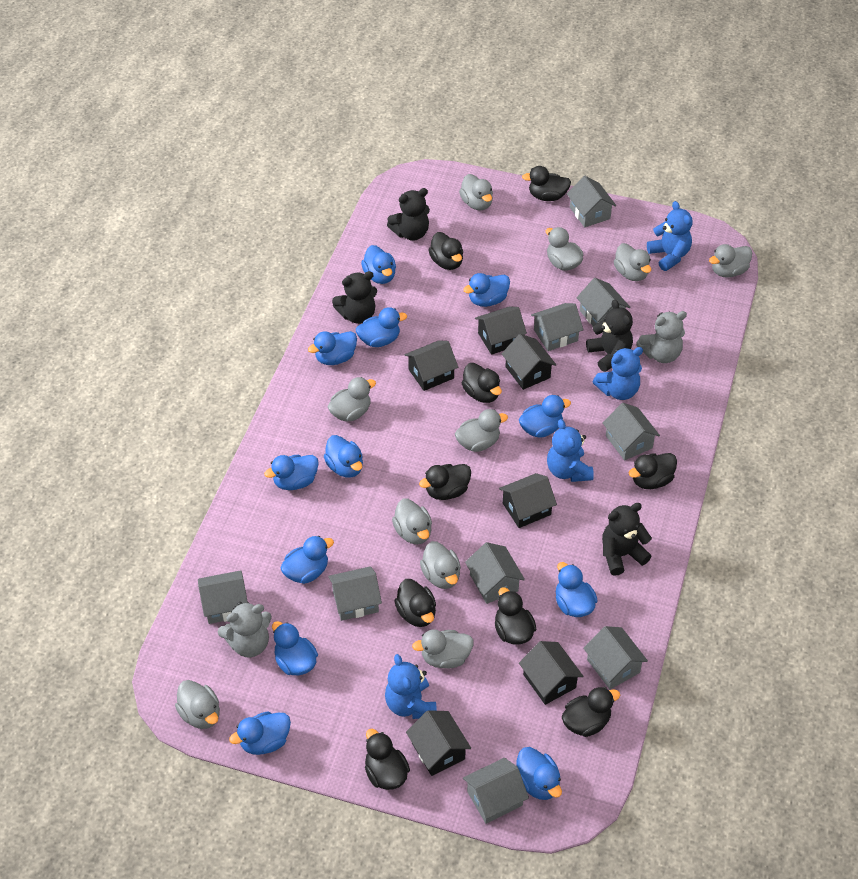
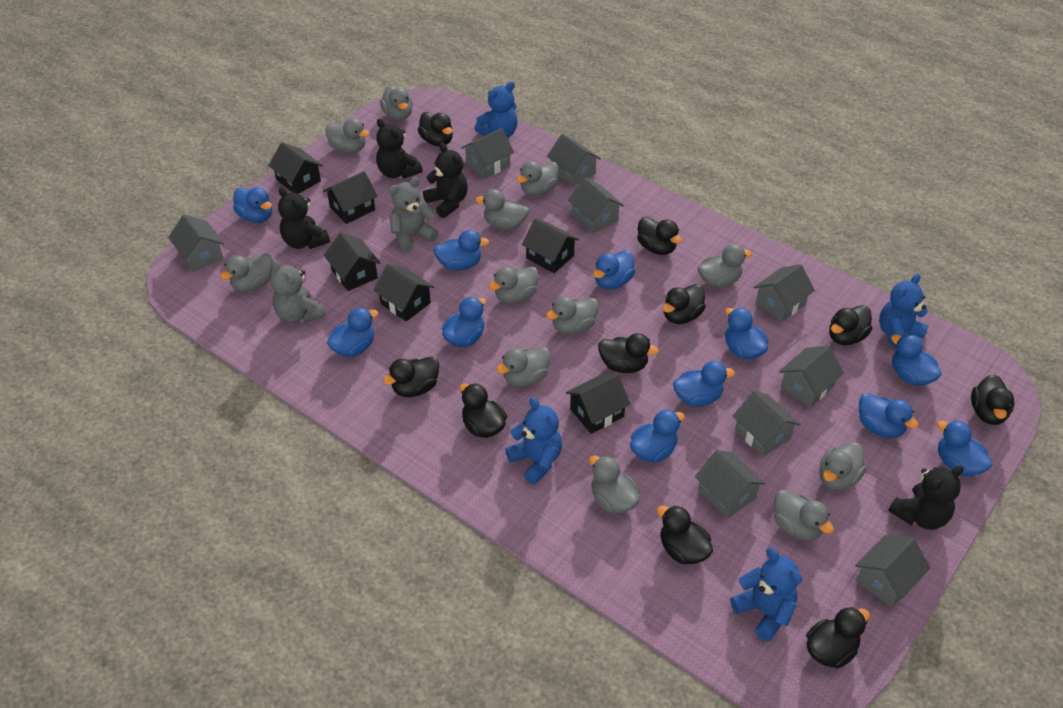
black duck: [365,729,410,790] [394,579,436,627] [419,464,471,500] [428,232,463,270] [462,363,502,403] [495,587,536,645] [522,166,571,201] [562,687,620,737] [629,453,677,489] = 9 -> [383,356,439,397] [418,112,453,146] [460,383,507,438] [598,333,659,373] [637,217,682,255] [657,505,713,564] [663,284,706,324] [806,607,870,669] [829,305,872,345] [971,374,1014,425] = 10
blue duck: [229,711,291,755] [264,455,319,490] [272,621,318,676] [280,536,334,584] [308,331,357,365] [324,435,363,478] [356,307,407,347] [361,245,396,284] [463,273,510,307] [516,747,562,800] [519,395,571,437] [556,562,598,617] = 12 -> [233,187,272,223] [327,307,378,357] [433,230,490,270] [442,297,487,347] [593,250,635,290] [630,410,685,462] [673,361,735,407] [725,308,768,360] [859,393,919,438] [891,334,942,386] [937,420,993,476] = 11
grey duck: [175,680,220,729] [328,377,376,421] [392,498,432,544] [412,629,474,668] [420,541,461,589] [455,409,508,452] [459,174,493,210] [546,227,583,271] [613,243,651,281] [709,244,752,278] = 10 -> [220,253,273,292] [325,118,370,153] [380,85,413,121] [475,189,529,230] [489,266,539,304] [496,347,550,387] [517,161,559,196] [546,296,599,334] [589,455,640,513] [698,244,752,288] [774,490,834,541] [819,442,867,490] = 12

